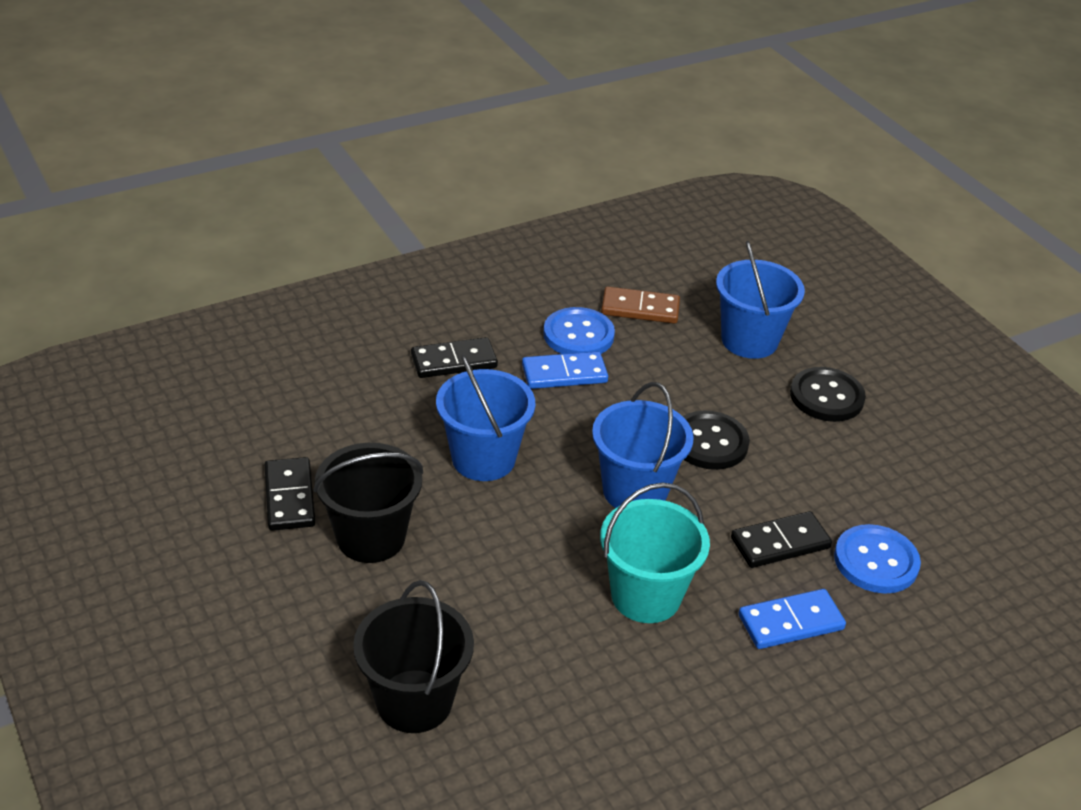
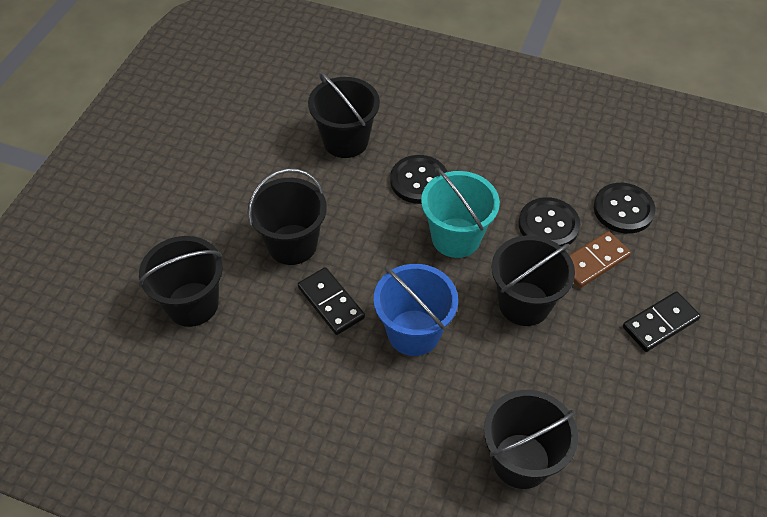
black bucket: [313,443,423,563] [353,580,474,733] = 2 -> [139,236,223,327] [248,169,327,265] [308,72,380,158] [484,390,578,489] [492,235,575,326] = 5
black button: [683,411,750,470] [790,367,866,422] = 2 -> [390,155,447,204] [519,197,580,247] [594,183,655,234] = 3
black domino: [265,457,315,531] [411,337,498,378] [731,511,832,568] = 3 -> [298,267,365,335] [623,291,701,352] = 2
blue bucket: [436,354,535,481] [592,382,693,508] [716,241,805,359] = 3 -> [374,264,458,356] = 1
blue button: [543,307,615,354] [834,524,921,594] = 2 -> none = 0
blue domino: [522,351,608,389] [739,589,846,649] = 2 -> none = 0

